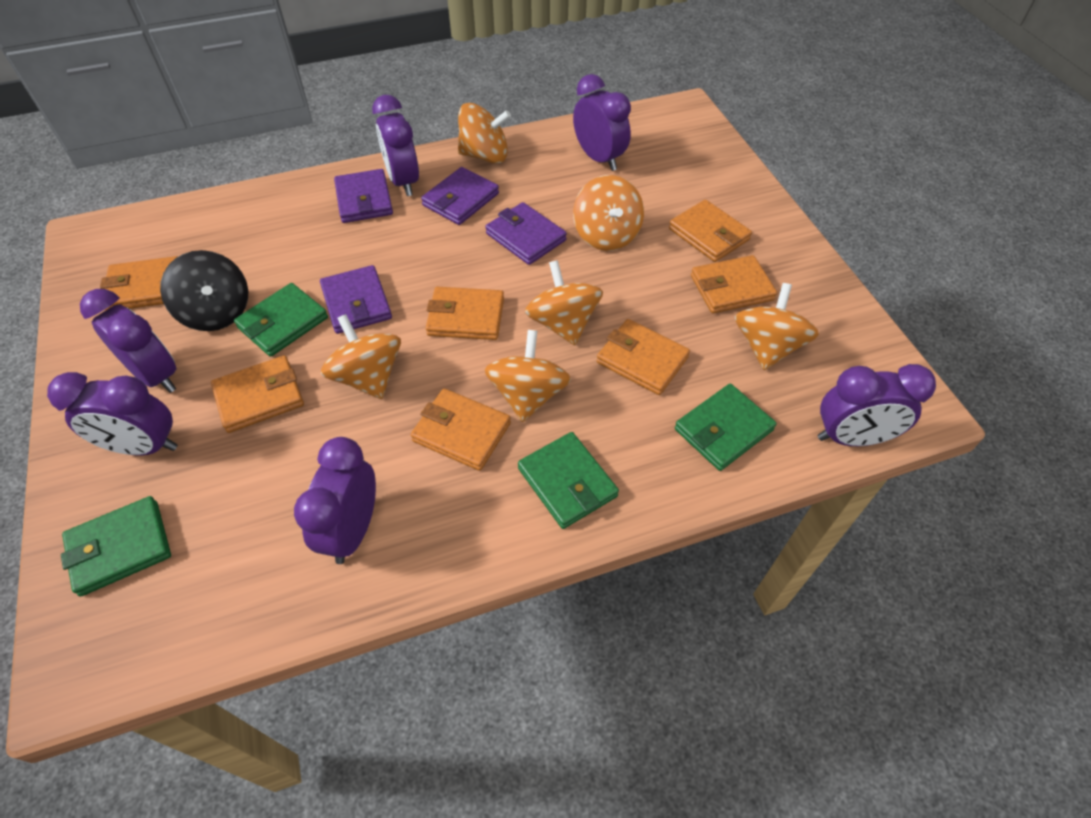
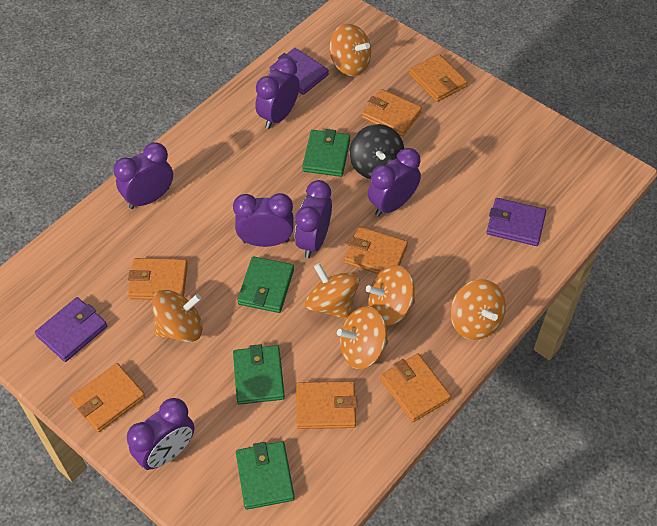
purple wallet: [320,265,392,334] [334,169,393,223] [421,167,499,225] [485,202,567,265] = 4 -> [35,297,107,362] [270,48,329,95] [487,198,546,246] = 3

